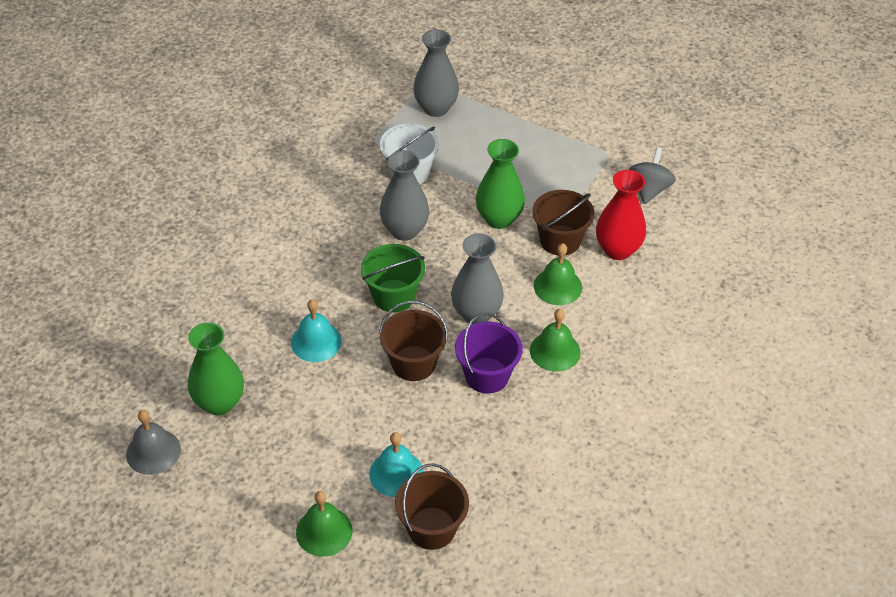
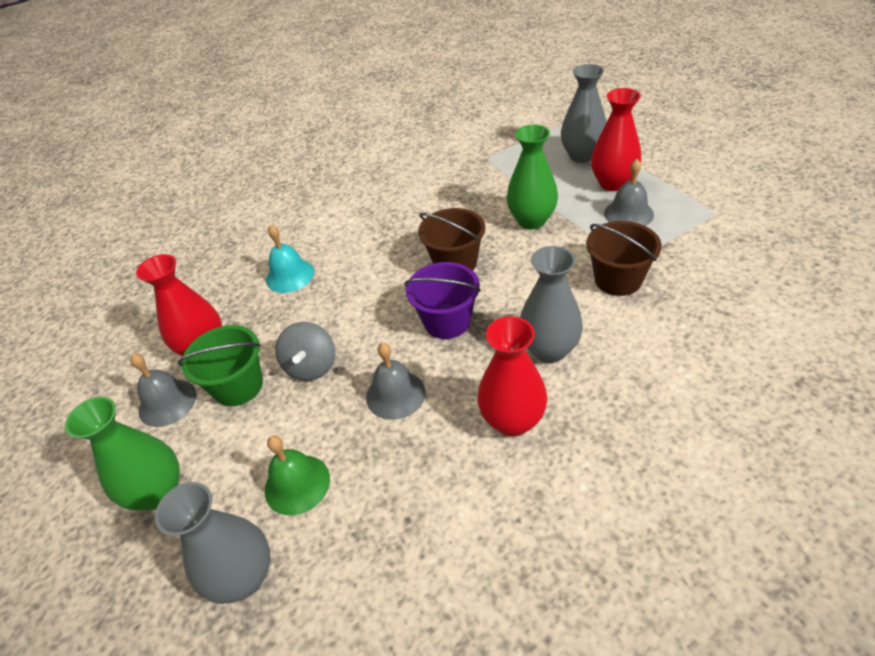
brown bucket: [379,301,448,381] [395,463,469,550] [532,190,594,255] = 3 -> [418,208,485,270] [586,221,662,296] = 2
green bell: [296,491,352,557] [530,309,580,372] [534,243,582,305] = 3 -> [265,436,330,516] = 1
grey bell: [126,410,181,475] = 1 -> [130,354,197,427] [366,343,426,420] [604,159,654,226] = 3
red vase: [596,170,646,260] = 1 -> [136,254,222,356] [477,316,547,437] [591,88,641,191] = 3
turquoise bell: [291,299,342,362] [369,432,424,497] = 2 -> [266,225,314,293] = 1
white bucket: [380,124,439,184] = 1 -> none = 0

